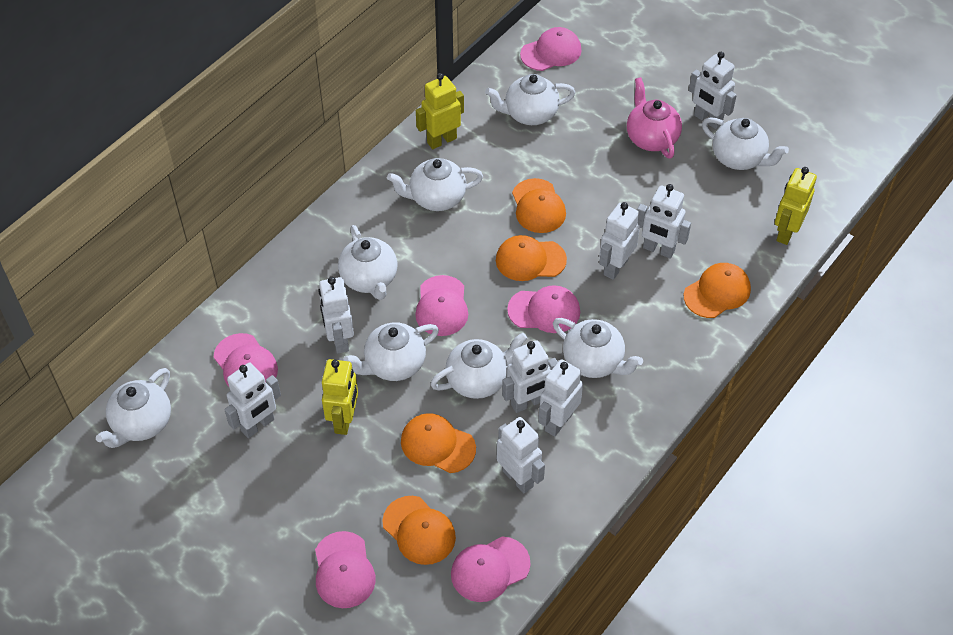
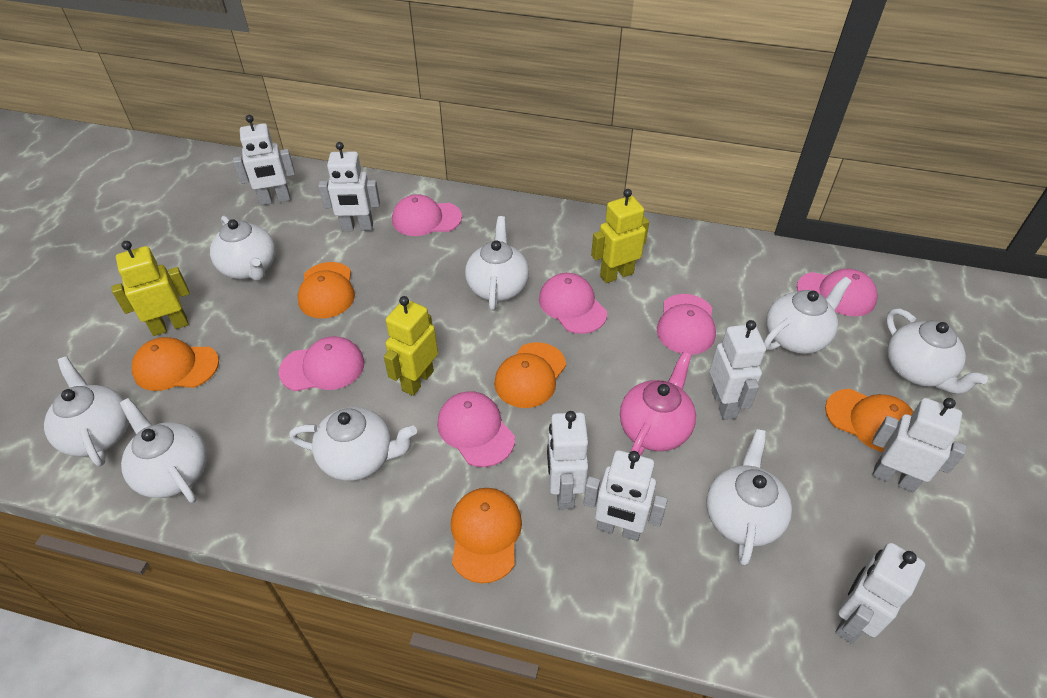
white robot: [224,363,281,438] [319,277,354,354] [497,417,545,493] [502,340,558,413] [538,360,583,437] [599,202,640,280] [637,184,691,259] [689,52,737,129] = 8 -> [233,115,295,205] [318,142,380,231] [547,411,588,509] [584,450,668,541] [710,320,766,420] [835,543,925,644] [872,398,967,492] = 7

